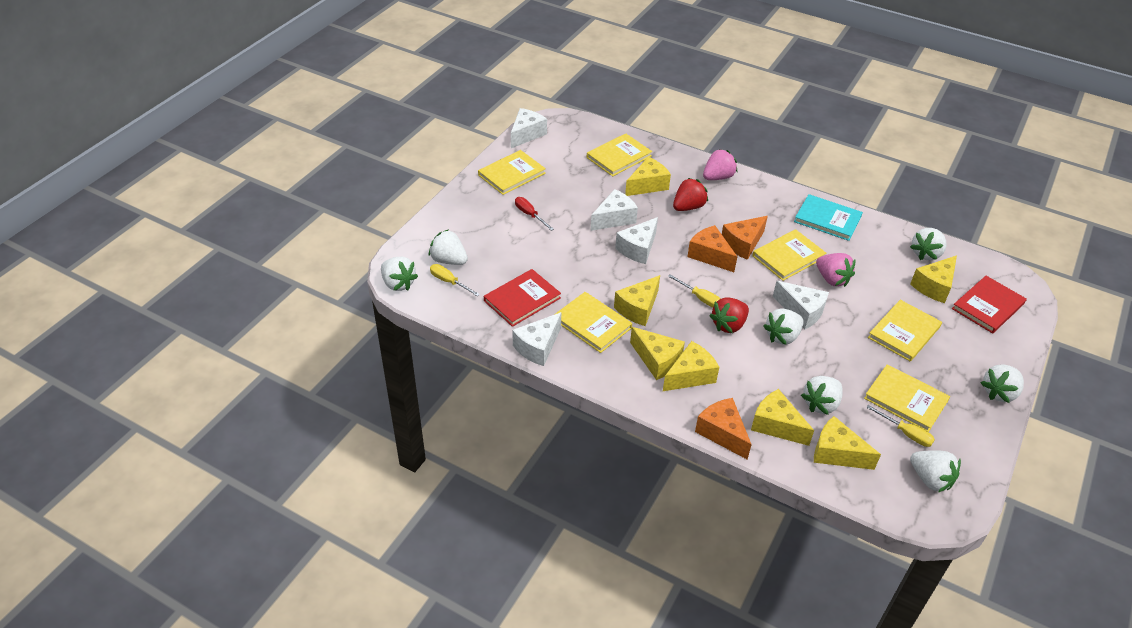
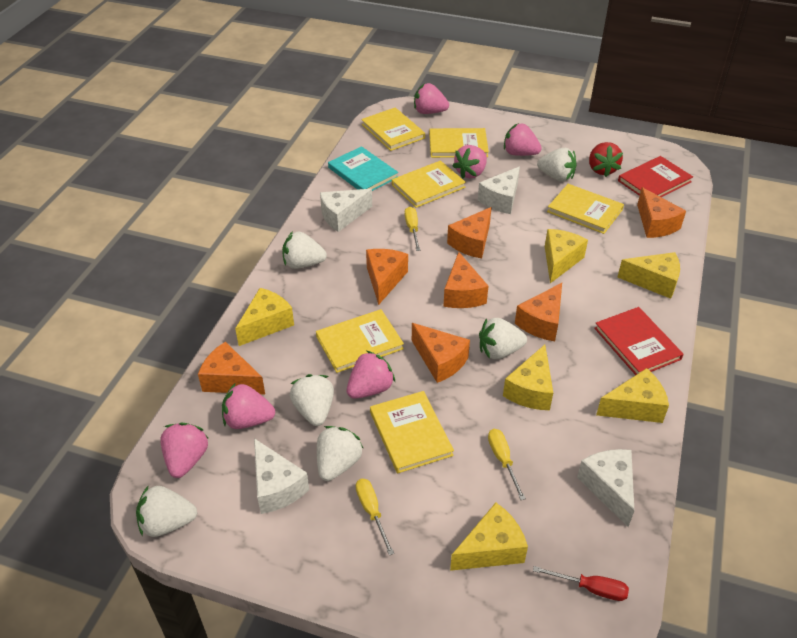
orange cheese: [687,225,737,272] [695,398,752,459] [722,216,768,260] = 3 -> [198,342,265,395] [366,249,408,305] [412,323,470,383] [443,252,488,308] [447,207,492,258] [515,283,562,341] [637,187,686,238] = 7
pink strawberry: [703,149,737,180] [816,253,855,287] = 2 -> [160,423,209,478] [222,384,275,429] [347,351,395,399] [414,83,449,114] [453,145,487,178] [504,123,542,156] = 6
red strawberry: [673,178,708,211] [709,297,749,333] = 2 -> [589,142,623,177] = 1
white cheese: [511,108,547,148] [512,312,561,366] [590,189,638,231] [615,217,658,264] [773,281,829,329] = 5 -> [254,438,309,514] [320,189,372,232] [478,166,520,214] [577,449,634,527] = 4
white strawberry: [381,257,418,291] [429,229,468,265] [764,308,804,345] [801,376,843,415] [910,228,947,260] [910,450,961,492] [981,364,1024,403] = 7 -> [136,486,197,537] [282,231,327,269] [289,374,334,426] [317,426,364,481] [479,318,527,359] [537,148,577,182] = 6
yellow cheese: [614,275,660,326] [625,157,671,196] [630,327,685,380] [663,341,719,391] [751,389,814,446] [814,416,881,470] [910,255,957,303] = 7 -> [235,288,294,346] [450,503,528,571] [503,345,553,410] [545,229,588,283] [596,368,669,423] [617,252,680,299] = 6

